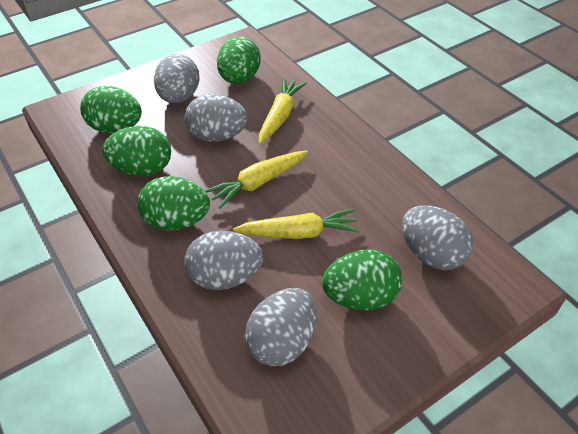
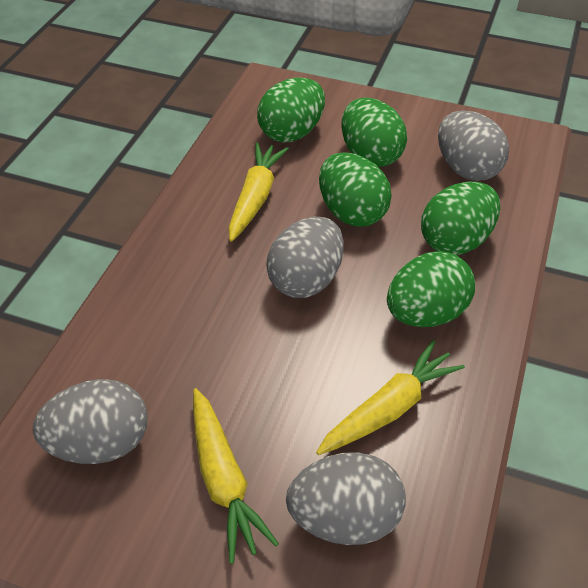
grey egg: [154,54,199,103] [184,231,264,290] [185,94,248,142] [245,288,317,367] [402,205,473,270] = 5 -> [33,379,148,464] [266,217,343,298] [286,452,406,545] [438,111,509,181] = 4

